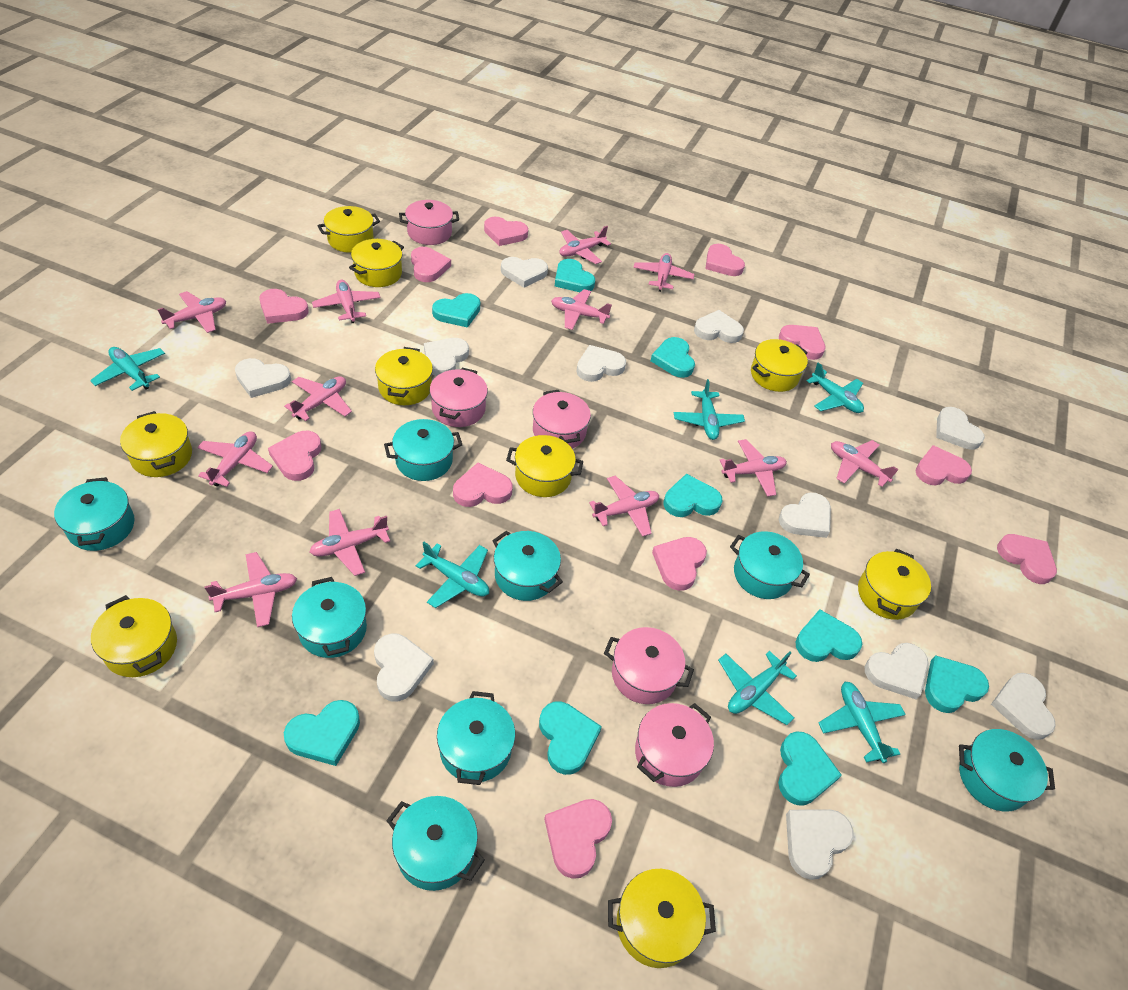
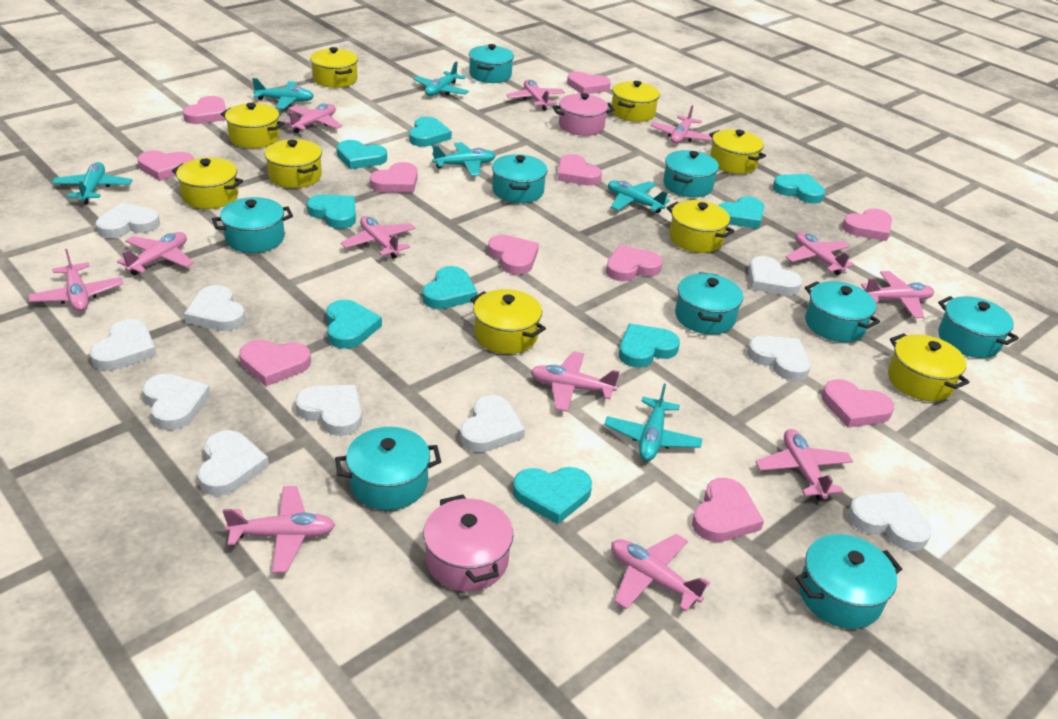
pink pot: [399,200,459,245] [430,368,488,427] [533,390,591,449] [604,627,694,704] [635,703,714,787] = 5 -> [423,495,513,591] [552,93,614,136] = 2
turquoise pot: [54,477,135,551] [292,577,367,658] [384,419,462,481] [386,796,485,891] [437,691,515,785] [492,531,563,601] [730,531,810,599] [959,729,1055,811] = 8 -> [212,197,293,253] [335,427,441,510] [469,44,514,83] [492,154,547,203] [663,150,719,197] [675,272,743,335] [795,534,902,629] [805,281,880,342] [938,296,1019,358] = 9
white heart: [235,358,291,398] [374,633,434,701] [424,338,469,376] [501,257,548,288] [576,345,626,382] [694,310,744,343] [778,493,831,538] [786,809,854,880] [865,643,928,700] [936,407,985,450] [991,673,1056,740] = 11 -> [90,319,157,371] [96,203,160,238] [143,374,211,430] [184,285,246,331] [198,430,269,496] [295,385,362,436] [460,395,525,452] [747,336,811,381] [748,256,803,295] [848,491,931,551] = 10

